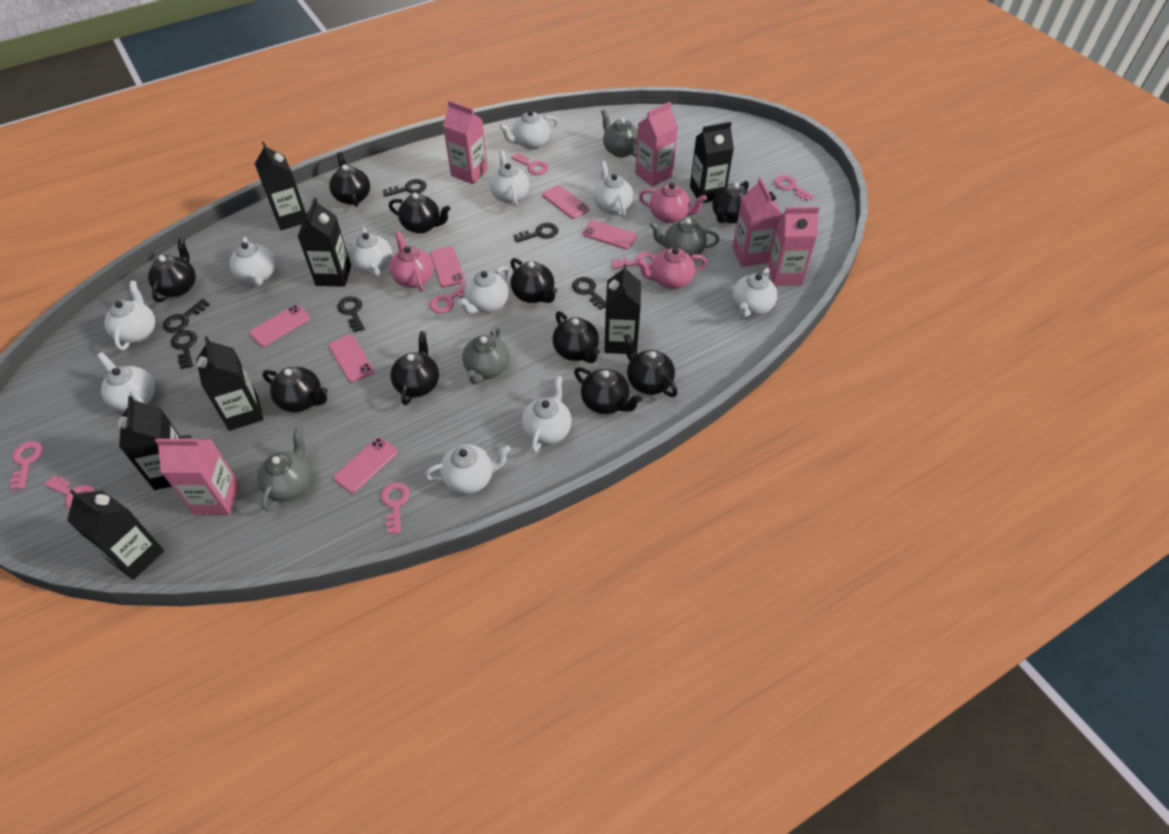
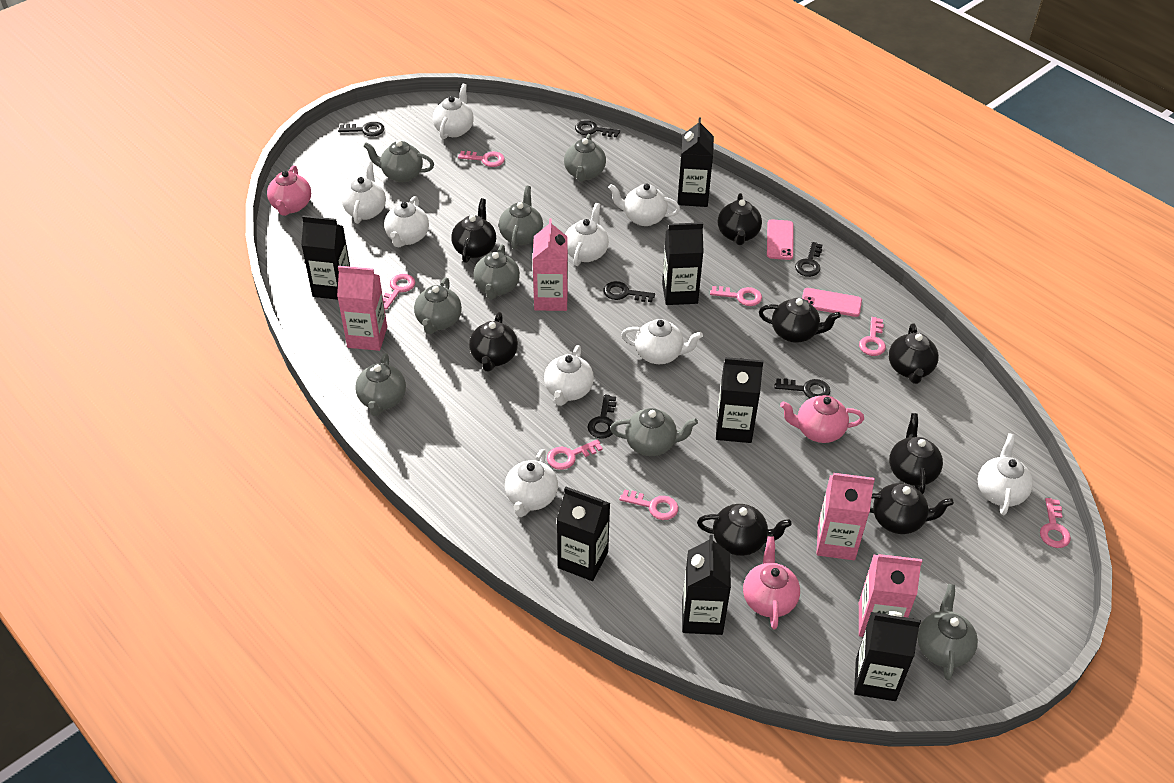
black teapot: [148,238,196,302] [262,367,328,412] [329,152,370,207] [389,193,450,234] [390,331,439,405] [510,258,557,303] [553,311,600,363] [574,367,642,414] [623,334,677,397] [712,181,749,223] = 10 -> [451,198,496,263] [469,312,518,372] [697,504,792,556] [718,193,762,245] [759,298,841,343] [870,483,954,534] [889,324,939,384] [889,413,943,494] = 8
grey teapot: [257,428,312,512] [462,326,510,385] [601,109,638,158] [650,218,720,257] = 4 -> [355,353,406,416] [363,140,434,182] [414,277,462,334] [473,244,520,299] [499,186,543,249] [564,134,606,182] [610,408,698,456] [917,584,978,680] = 8
pink carton: [155,435,239,515] [443,101,488,184] [635,102,678,187] [732,178,781,267] [768,207,819,286] = 5 -> [337,266,387,351] [533,218,568,311] [817,473,875,560] [859,554,922,637] = 4
pink phone: [249,305,310,347] [329,335,374,383] [334,437,398,493] [430,246,465,288] [542,185,589,219] [582,220,637,250] = 6 -> [767,219,793,260] [802,288,862,317] = 2
white teapot: [97,352,155,412] [104,281,155,350] [230,237,275,286] [349,227,392,277] [425,444,511,494] [458,266,509,314] [490,150,529,206] [499,110,558,150] [522,376,572,453] [594,161,634,217] [732,268,777,318] = 11 -> [342,161,386,224] [384,196,429,247] [433,84,474,139] [505,449,558,517] [544,345,594,406] [565,203,609,266] [608,184,680,226] [621,319,703,364] [978,433,1033,515] = 9

